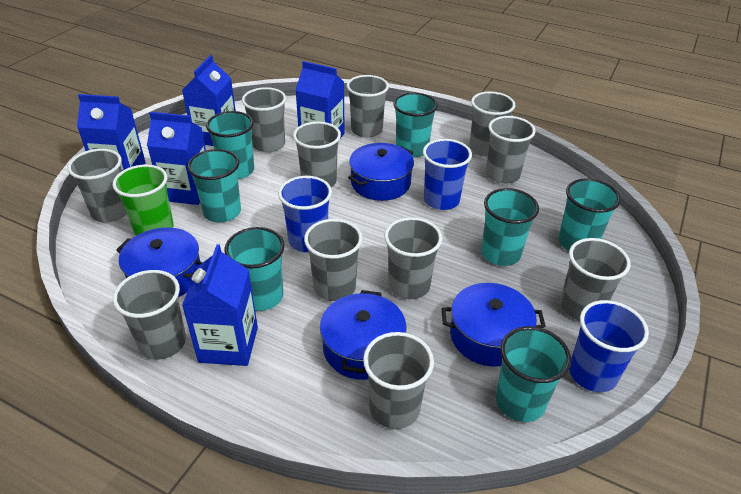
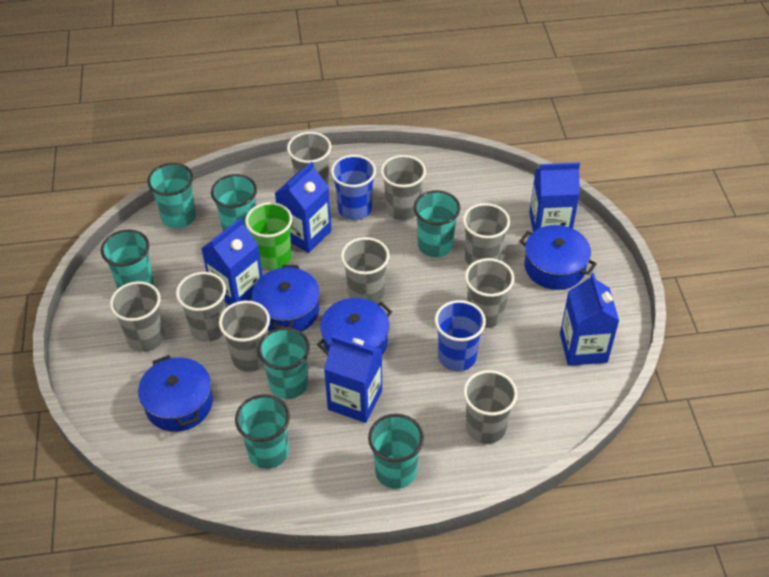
blue cup: [278,176,332,252] [423,139,472,210] [569,300,649,392] = 3 -> [331,155,376,220] [435,300,486,371] = 2
grey cup: [67,149,127,222] [113,270,186,360] [242,87,286,152] [293,121,341,187] [304,219,363,301] [346,75,389,138] [363,332,434,429] [385,217,442,299] [470,91,515,156] [486,116,536,184] [560,238,630,321] = 11 -> [110,281,165,352] [176,272,226,342] [219,301,270,372] [287,132,331,186] [341,237,390,303] [381,155,426,220] [463,203,510,265] [463,370,518,444] [465,258,514,328] = 9

